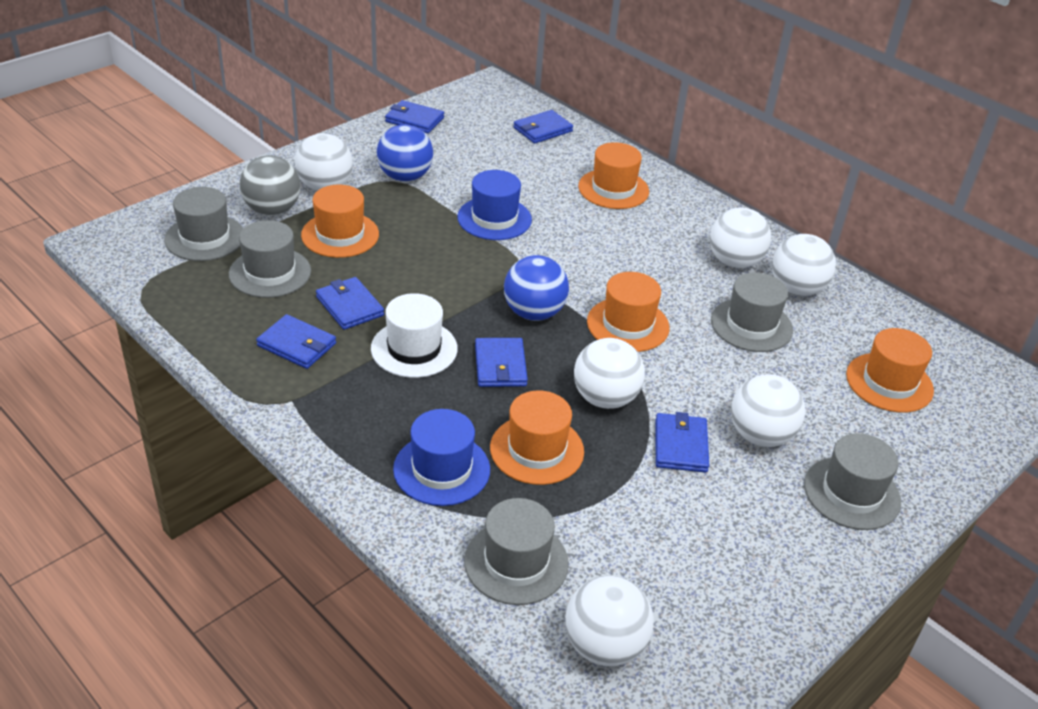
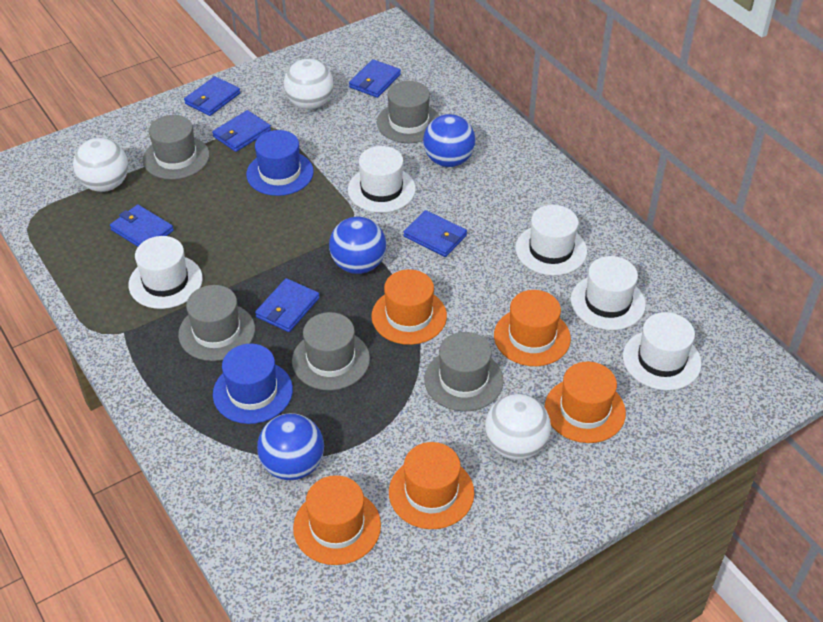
blue ball: [377,124,433,182] [504,255,569,321] = 2 -> [257,413,324,480] [329,217,386,274] [423,114,476,167] = 3
grey ball: [240,155,300,216] = 1 -> none = 0
white ball: [295,133,353,191] [565,576,654,666] [574,338,645,409] [710,207,771,268] [731,374,805,447] [772,234,836,296] = 6 -> [73,138,128,192] [284,59,334,109] [485,394,551,460] = 3
white hat: [371,293,458,378] = 1 -> [128,236,203,309] [348,146,416,213] [515,205,587,276] [570,256,646,330] [623,312,702,390] = 5

